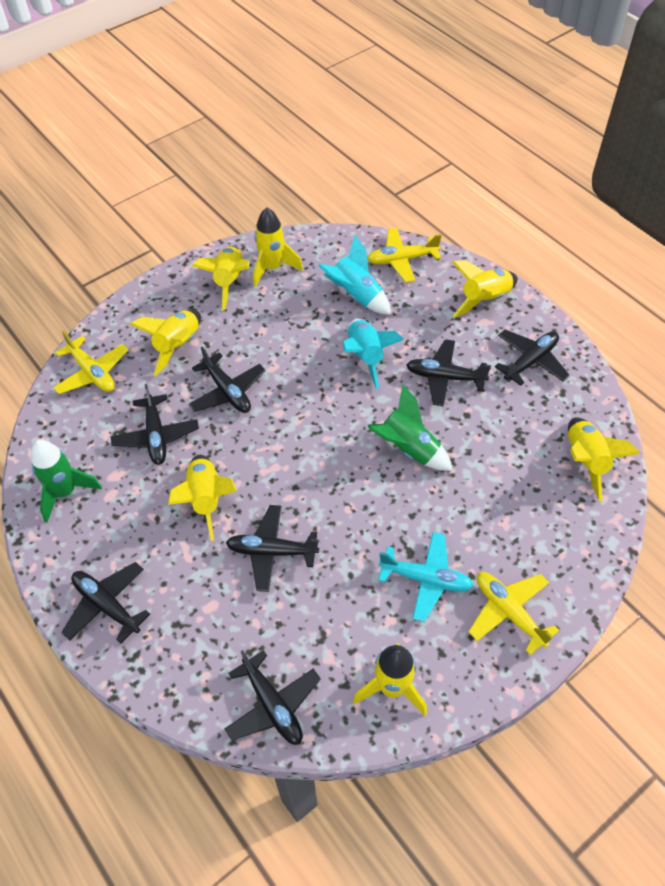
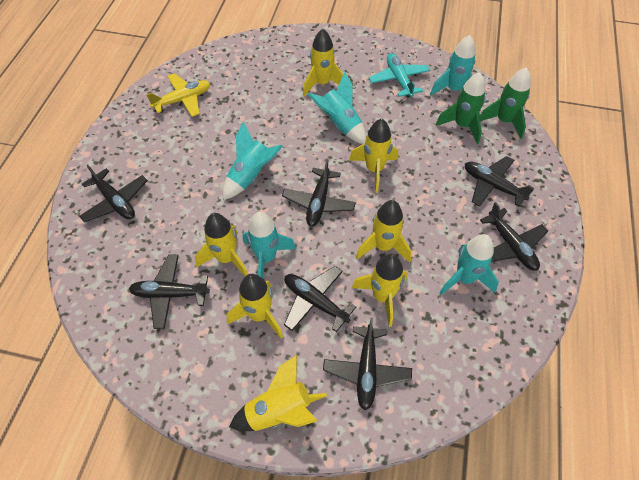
turquoise rocket: [318,235,391,315] [343,319,404,389] = 2 -> [223,121,283,200] [243,212,296,278] [308,72,366,144] [430,35,476,95] [440,234,499,295] = 5
yellow plane: [53,331,129,394] [367,228,442,282] [468,572,559,655] = 3 -> [146,73,210,117] = 1

